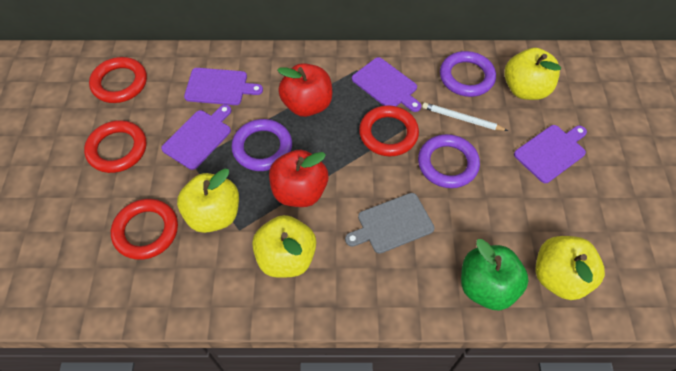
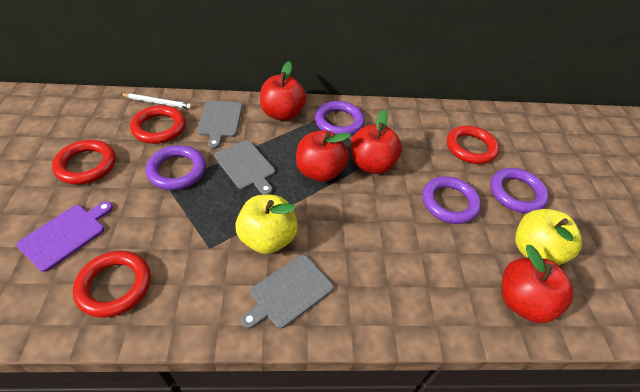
green apple: [461,239,529,310] = 1 -> none = 0
grey cutting board: [345,193,435,254] = 1 -> [197,100,242,149] [214,140,275,195] [241,255,333,329] = 3
purple cutting board: [161,105,232,170] [184,68,263,105] [352,57,422,112] [514,125,587,183] = 4 -> [17,201,113,272] = 1
purple ring: [231,119,292,171] [418,134,480,188] [440,51,496,97] = 3 -> [146,145,206,190] [315,101,365,136] [422,176,481,224] [490,168,549,213] = 4
red apple: [269,150,328,207] [277,63,332,117] = 2 -> [260,61,306,121] [296,130,351,182] [351,109,402,174] [502,245,574,323] = 4
yellow apple: [177,169,239,233] [252,215,316,278] [504,48,561,100] [535,236,605,300] = 4 -> [235,195,298,254] [515,209,582,265] = 2

